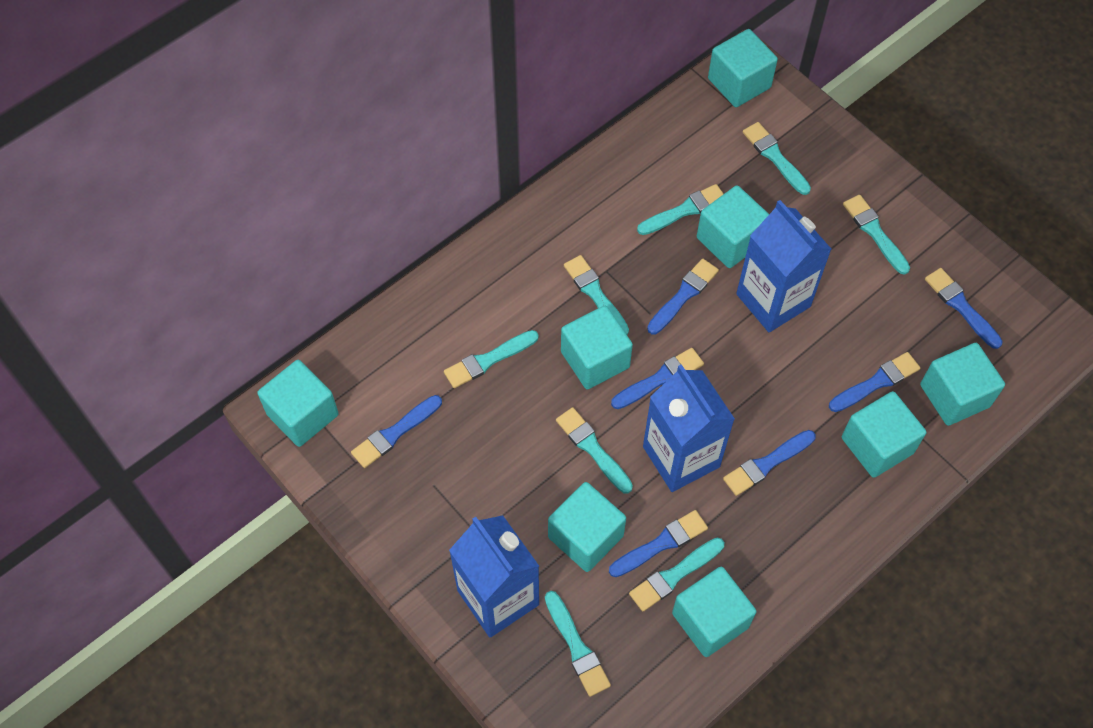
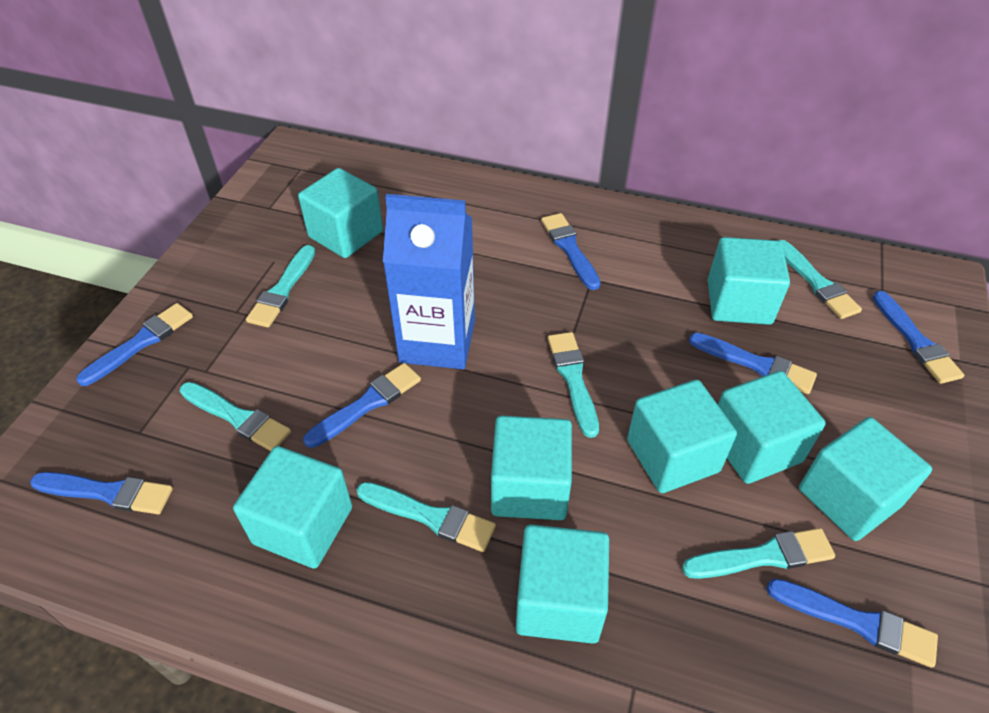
blue carton: [449,515,539,637] [643,364,735,492] [736,200,832,332] = 3 -> [383,194,475,369] = 1
turquoise brush: [444,330,539,388] [545,591,611,697] [556,407,633,494] [564,255,629,335] [629,538,724,611] [637,184,723,235] [743,122,811,195] [843,195,910,275] = 8 -> [180,382,291,451] [246,245,315,327] [356,482,496,552] [548,332,599,438] [682,528,835,579] [778,240,862,319] = 6

